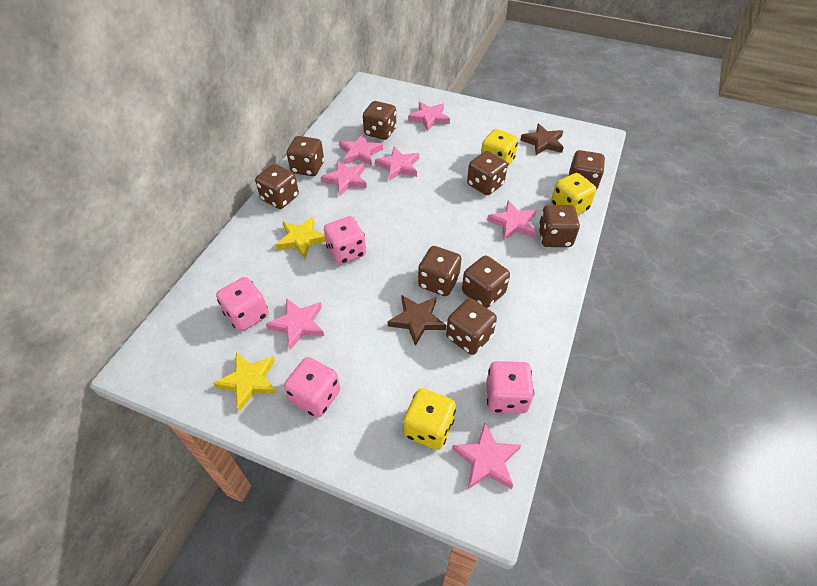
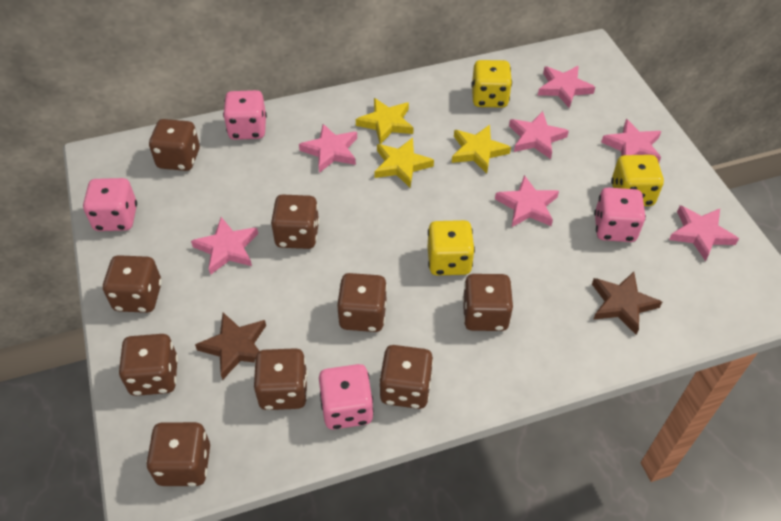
yellow star: [213,353,277,412] [275,216,326,258] = 2 -> [356,98,413,144] [374,138,434,187] [452,125,511,173] = 3

